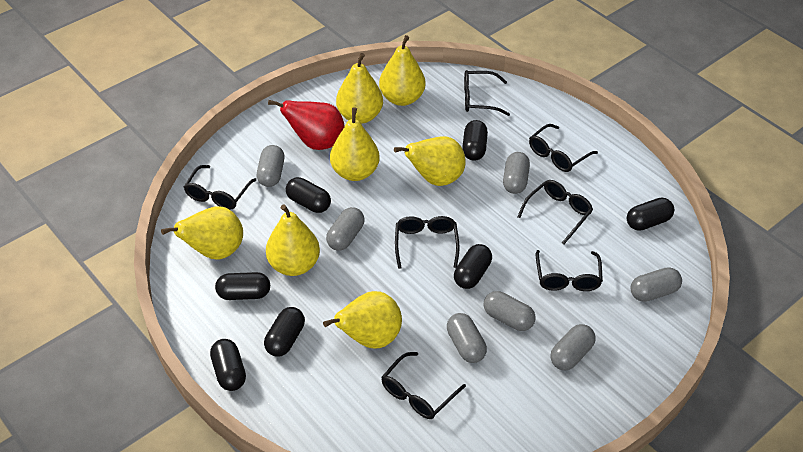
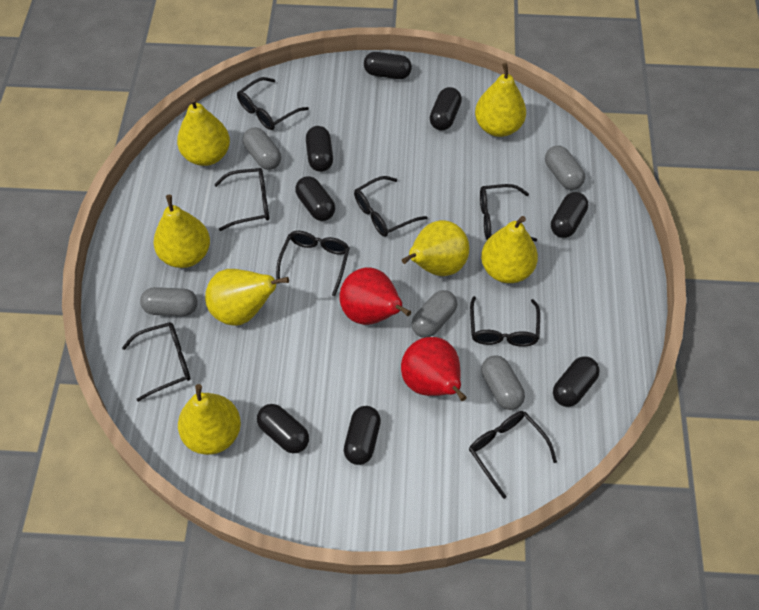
black capsule: [210,339,246,391] [215,272,270,300] [264,307,305,357] [286,177,331,213] [454,244,492,289] [462,120,488,161] [627,198,674,231] = 7 -> [257,404,309,453] [295,176,335,221] [306,126,333,172] [344,406,381,465] [364,52,412,79] [430,87,462,130] [551,192,588,238] [553,356,600,407] = 8
black glasses: [184,165,256,210] [381,352,466,419] [395,216,460,269] [464,70,510,116] [518,180,593,245] [529,124,598,172] [536,250,603,291] = 7 -> [122,322,190,402] [214,168,269,231] [237,77,309,130] [276,231,350,296] [354,176,427,237] [469,411,557,499] [470,296,540,347] [480,184,537,241] = 8
grey capsule: [257,145,285,187] [326,207,365,251] [447,313,487,363] [484,291,536,331] [503,152,530,194] [550,324,596,370] [630,267,682,302] = 7 -> [140,287,198,316] [243,127,281,170] [412,290,457,338] [481,355,525,410] [545,146,585,190] = 5
red pear: [268,100,345,150] = 1 -> [340,267,411,325] [401,337,467,401] = 2

